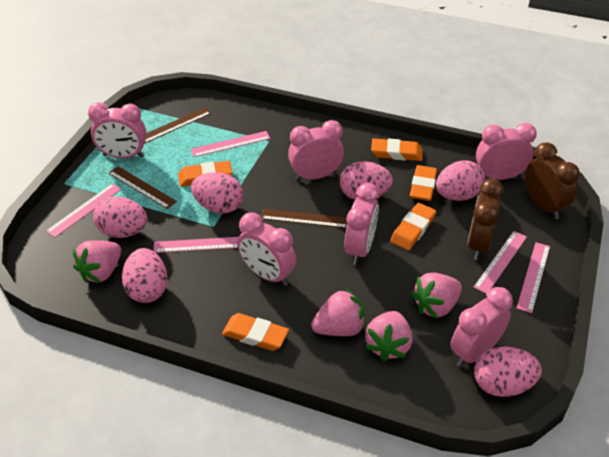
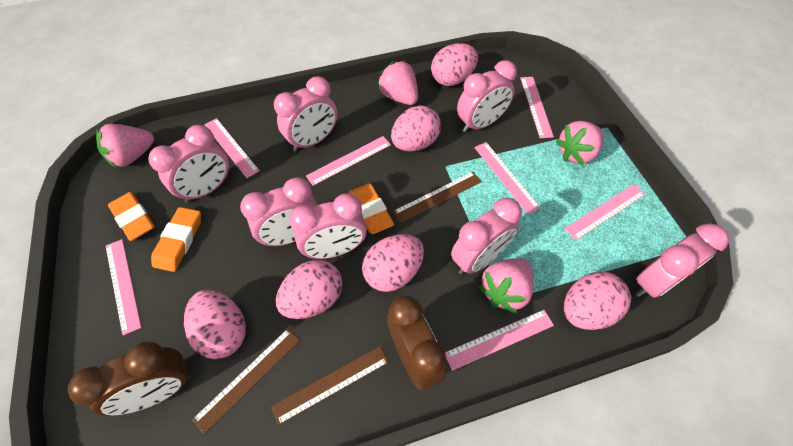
orange eraser: [178,161,232,187] [222,313,289,351] [371,138,423,161] [390,203,436,251] [410,165,437,201] = 5 -> [108,192,155,241] [151,207,201,272] [348,184,394,234] = 3
pink clock: [88,102,147,158] [238,213,297,286] [288,120,344,181] [345,183,379,264] [450,287,513,367] [476,123,537,180] = 6 -> [148,125,229,203] [240,177,317,247] [274,76,337,152] [289,193,367,259] [451,198,522,275] [457,60,517,133] [635,223,729,298] = 7
pink ruler: [46,183,122,238] [153,237,239,253] [191,131,270,157] [473,231,527,294] [517,242,550,313] = 5 -> [106,239,142,336] [204,118,260,178] [306,136,391,186] [445,310,554,371] [474,142,540,214] [520,77,554,138] [565,184,646,240] = 7

